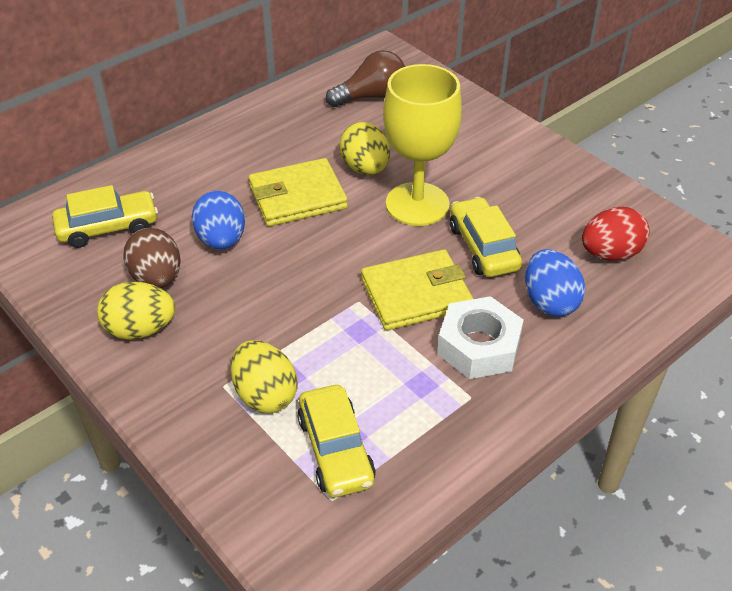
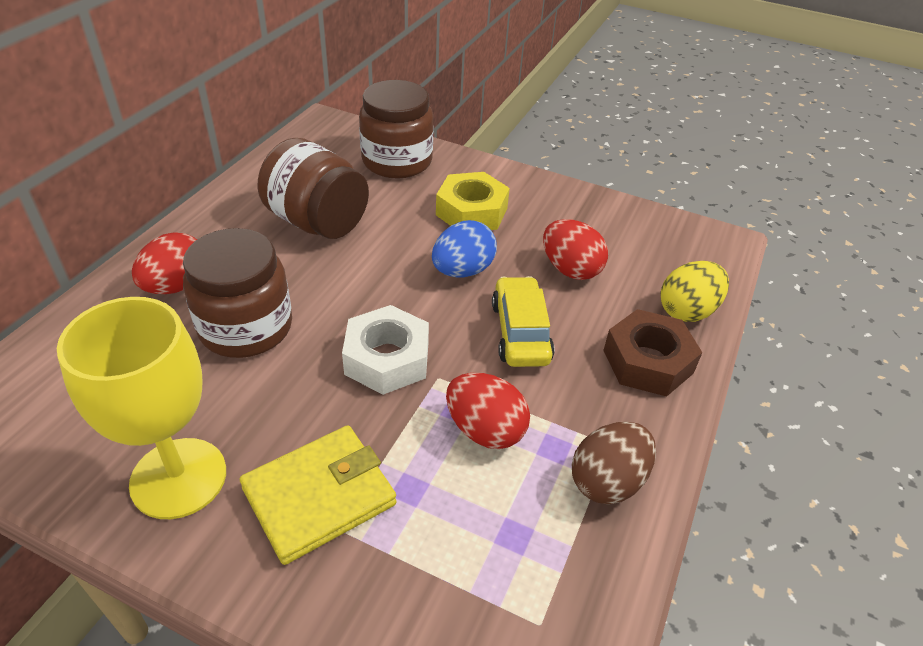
blue egg: [192,191,245,250] [525,249,585,317] = 2 -> [432,220,497,277] = 1
brown jar: none = 0 -> [183,228,292,358] [257,138,369,239] [359,80,433,178] = 3
brown light bulb: [326,50,405,107] = 1 -> none = 0
brown nut: none = 0 -> [603,309,703,397] = 1
red egg: [582,207,650,261] = 1 -> [132,233,197,294] [446,373,530,449] [543,219,608,280] = 3
yellow car: [52,185,158,248] [297,385,376,498] [450,197,522,277] = 3 -> [492,276,555,367] = 1
yellow egg: [97,282,175,340] [231,340,298,413] [339,122,390,175] = 3 -> [660,261,729,322] = 1
yellow nut: none = 0 -> [436,172,510,230] = 1
yellow wallet: [249,158,348,227] [361,249,473,330] = 2 -> [240,425,396,565] = 1

